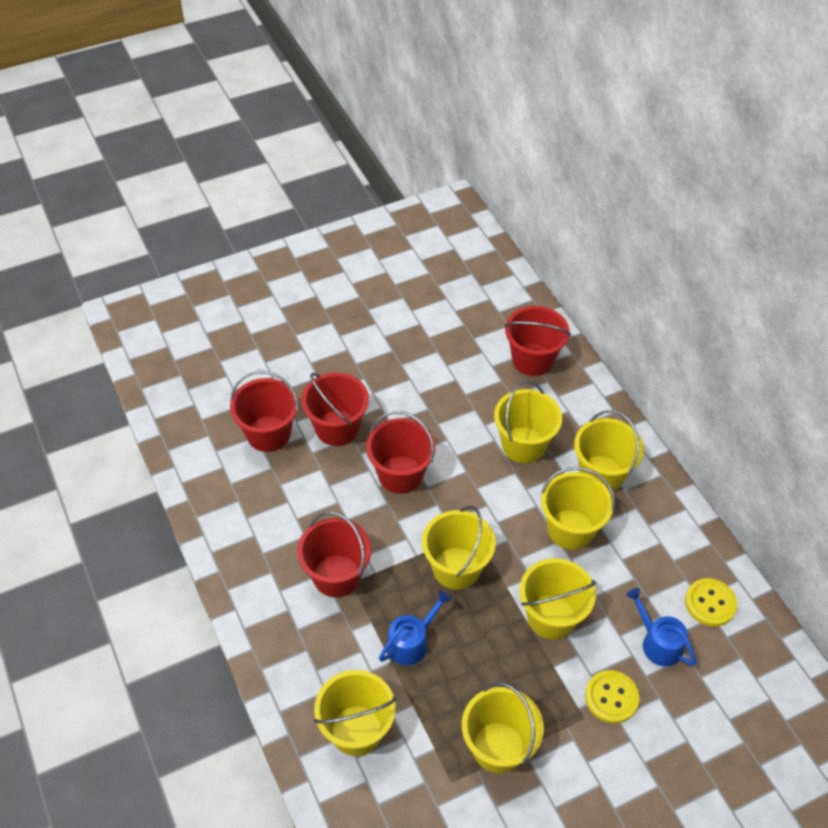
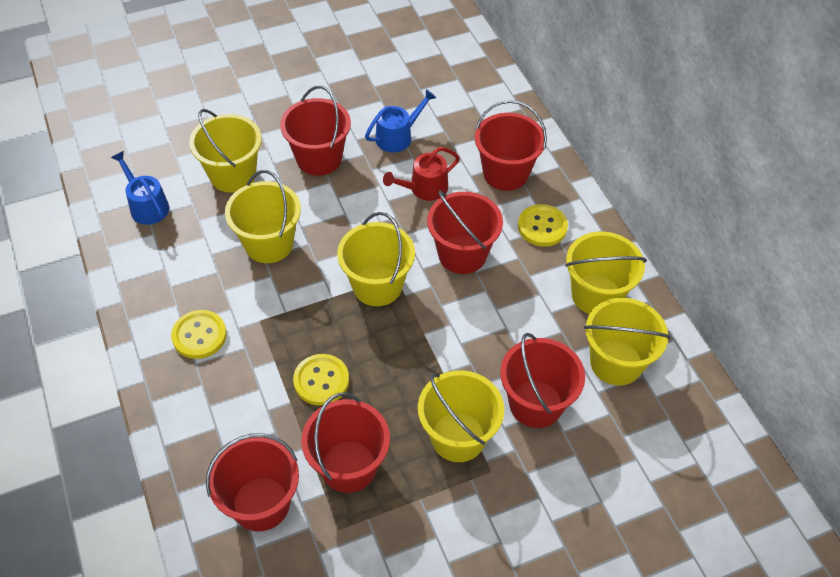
red bucket: [230,371,299,452] [297,512,372,597] [301,373,369,446] [366,411,436,494] [504,306,570,376] = 5 -> [206,433,299,531] [280,86,351,176] [301,393,390,493] [427,191,503,274] [475,100,547,191] [500,333,585,428] = 6
red watering can: none = 0 -> [383,147,460,201] = 1
yellow bucket: [314,670,396,756] [422,506,496,590] [462,682,544,773] [494,381,562,463] [520,558,596,640] [541,467,615,550] [574,410,644,491] = 7 -> [189,109,262,193] [225,170,301,263] [337,212,415,306] [418,370,504,462] [565,231,647,314] [584,298,670,386] = 6
yellow button: [585,670,639,724] [685,578,737,627] = 2 -> [171,310,227,359] [293,354,349,405] [518,204,568,247] = 3

